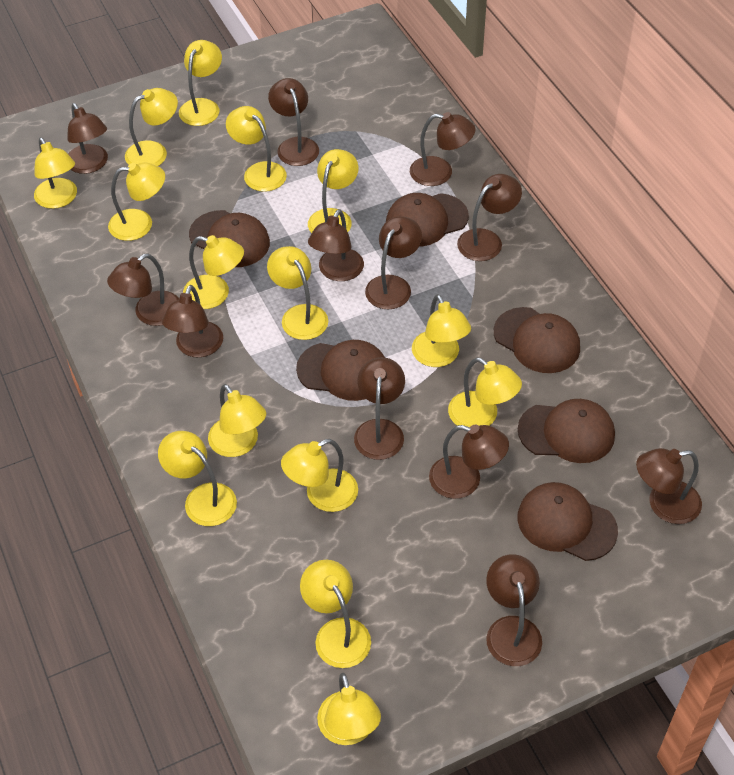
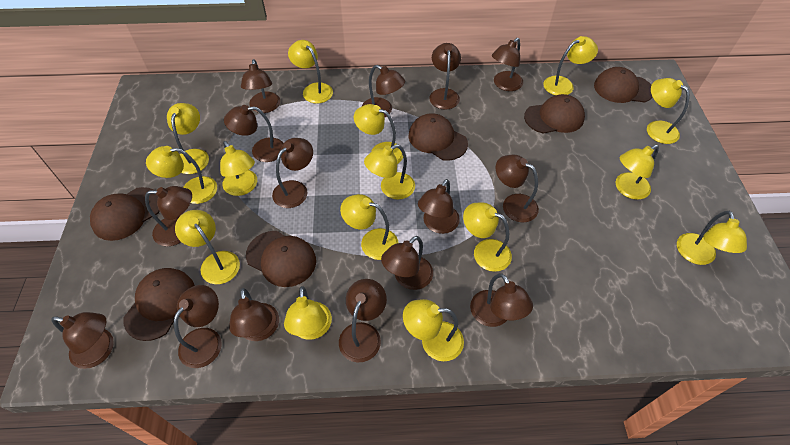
brown lamp: [67,103,108,174] [107,253,179,326] [162,285,223,357] [268,78,319,166] [308,209,364,281] [354,357,405,460] [365,216,422,309] [410,112,476,186] [429,425,509,499] [457,174,522,261] [486,554,542,666] [636,448,702,524] = 12 -> [51,312,114,369] [145,186,192,246] [174,285,222,368] [224,105,283,162] [229,288,279,341] [241,59,280,113] [272,138,313,208] [339,279,387,362] [362,65,405,117] [381,236,433,290] [418,179,460,234] [429,43,461,110] [470,274,533,327] [492,38,523,91] [496,155,539,222] = 15

